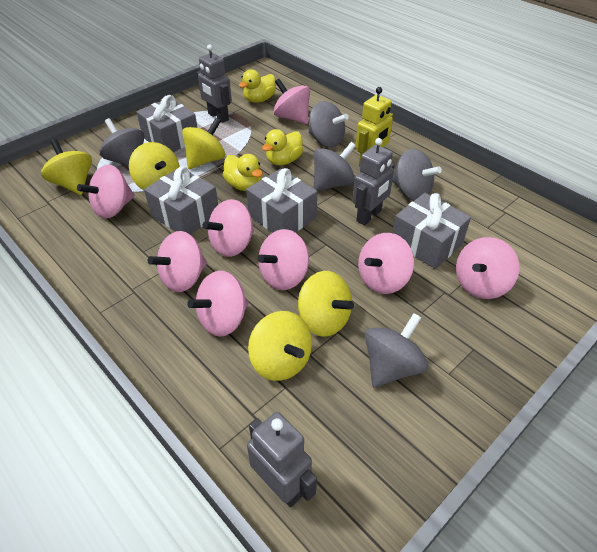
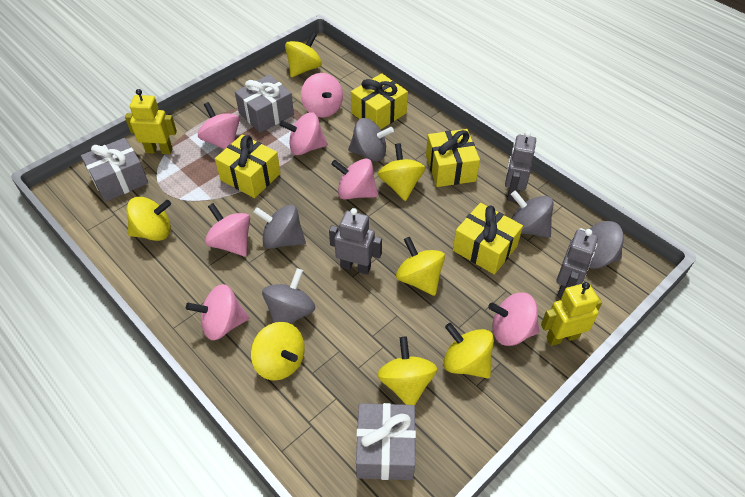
grey gift: [136,95,197,152] [144,166,218,235] [246,168,317,233] [393,193,471,269] = 4 -> [81,138,148,202] [235,74,294,133] [356,403,416,480] = 3
pink spinning top: [77,165,135,219] [148,231,207,292] [187,271,249,337] [203,199,254,257] [257,229,309,290] [273,79,310,124] [358,233,414,294] [456,237,519,299] = 8 -> [186,284,249,340] [198,102,240,150] [205,203,250,256] [280,112,328,155] [301,73,343,118] [331,159,378,200] [488,292,540,346] = 7
yellow duck: [223,154,263,191] [239,69,276,103] [262,129,303,166] = 3 -> none = 0
yellow gift: none = 0 -> [215,134,281,198] [351,73,408,129] [426,129,480,187] [453,203,523,274] = 4
yellow robot: [356,87,393,167] = 1 -> [125,89,177,154] [541,282,602,346] = 2
yellow spinning top: [41,139,92,195] [129,142,180,190] [182,118,225,169] [248,311,312,381] [298,271,354,337] = 5 -> [126,197,171,241] [251,322,305,381] [285,32,322,77] [377,337,437,405] [378,143,425,201] [396,237,445,296] [443,323,494,378] = 7

